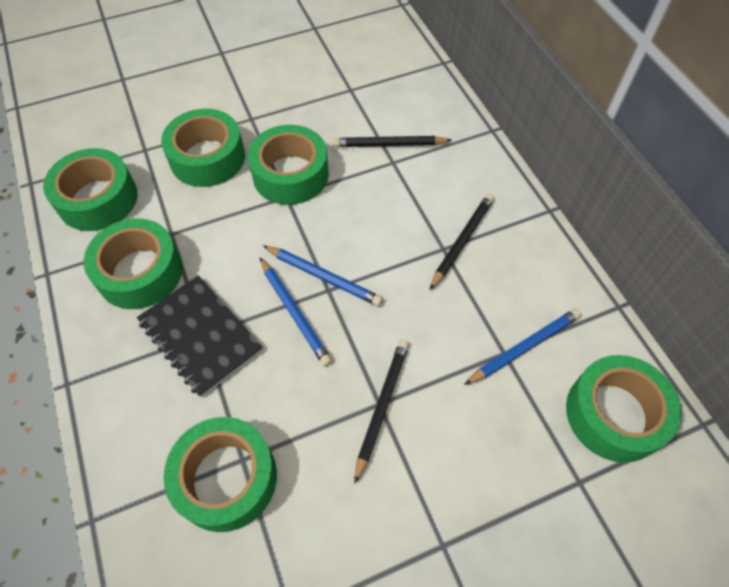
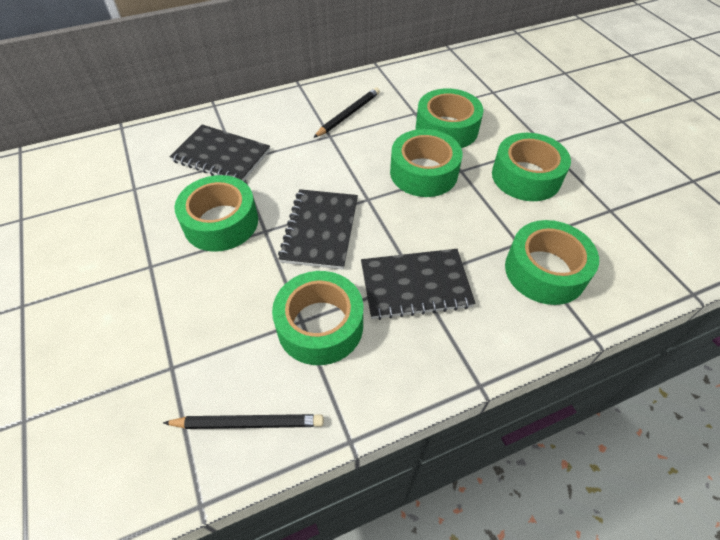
black notebook: [137,275,263,397] = 1 -> [169,125,270,182] [278,189,358,269] [361,249,475,320] = 3
black pencil: [332,136,452,147] [354,339,409,484] [430,193,494,290] = 3 -> [163,414,324,429] [313,87,380,138] = 2
blue pencil: [260,258,332,367] [264,246,383,306] [464,308,581,385] = 3 -> none = 0

